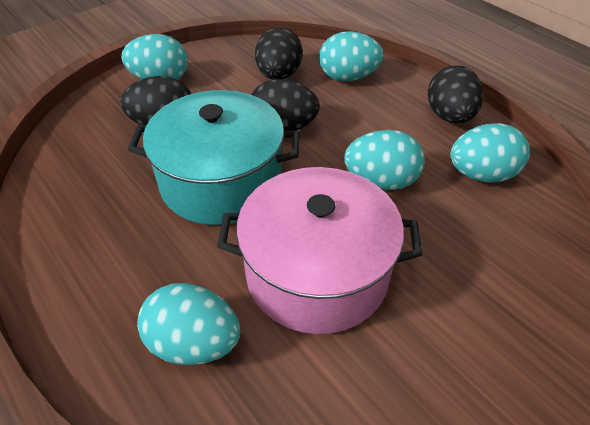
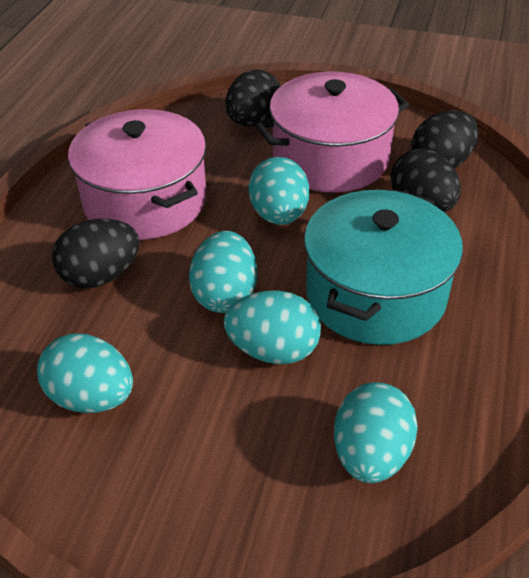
pink pot: [217,167,422,334] = 1 -> [68,109,207,240] [256,72,409,193] = 2

